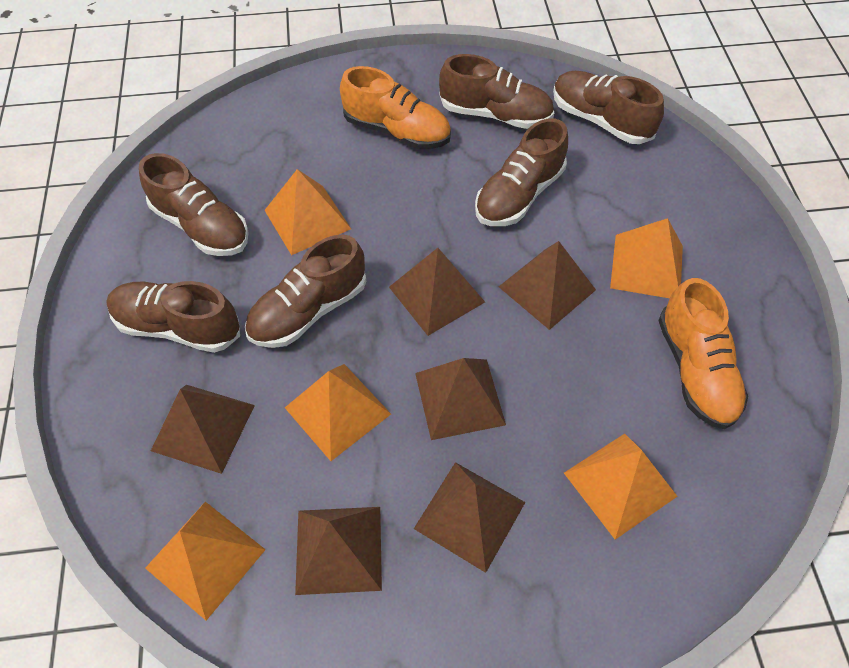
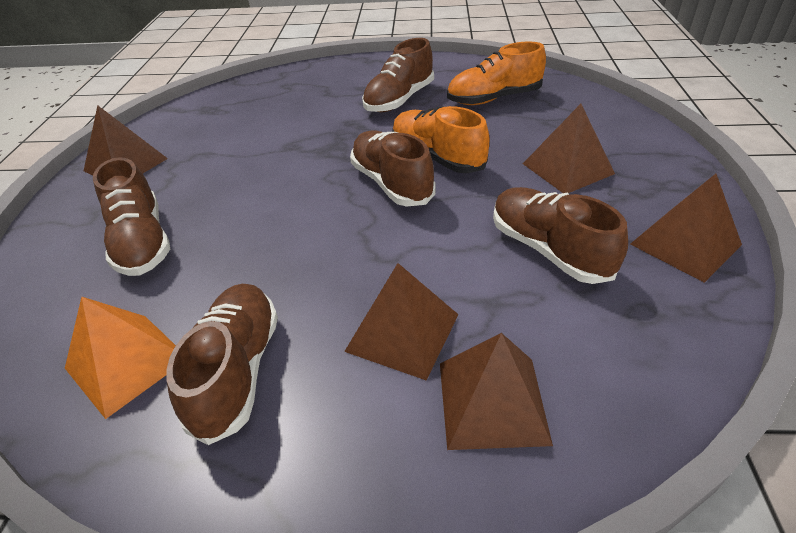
brown pyramid: [151,385,255,474] [295,507,382,595] [389,248,485,336] [414,462,525,573] [415,358,506,440] [499,241,596,330] = 6 -> [84,105,168,176] [344,263,459,380] [440,333,553,450] [523,104,615,193] [630,174,742,283] = 5
brown shoe: [106,281,240,353] [139,153,249,256] [245,235,366,348] [439,54,554,129] [475,118,568,226] [553,71,664,144] = 6 -> [93,157,170,276] [166,284,278,445] [350,130,436,206] [362,38,434,112] [493,187,628,284] = 5
orange pyramid: [145,502,266,620] [265,169,351,255] [285,364,391,461] [564,434,678,540] [610,218,683,298] = 5 -> [65,297,176,419] = 1

